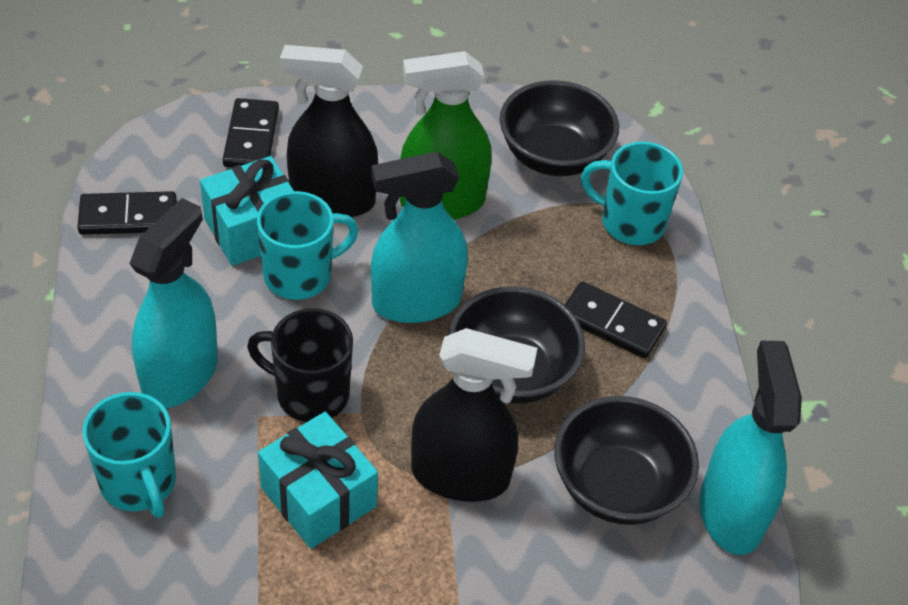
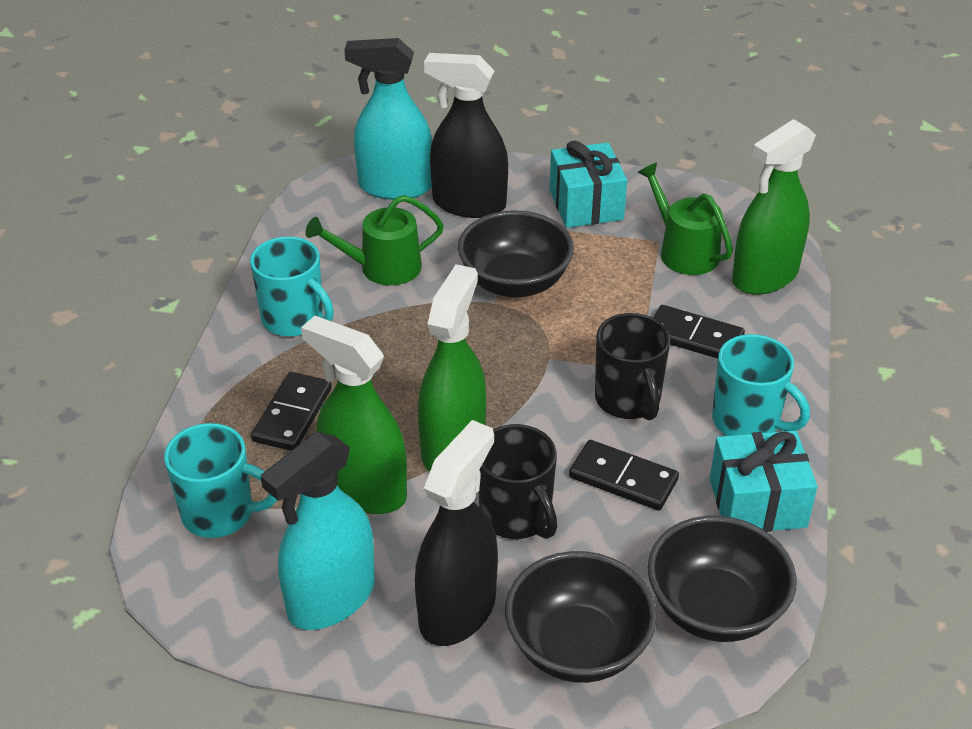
black mug: [247,308,353,422] = 1 -> [478,424,557,539] [595,313,670,420] = 2
green spray bottle: [400,51,491,219] = 1 -> [301,316,407,514] [418,264,486,472] [732,119,816,295] = 3
green watering can: none = 0 -> [305,195,444,286] [637,163,733,275] = 2
turquoise spray bottle: [129,198,218,408] [371,152,468,323] [699,341,802,555] = 3 -> [260,432,375,630] [344,38,432,200] = 2

